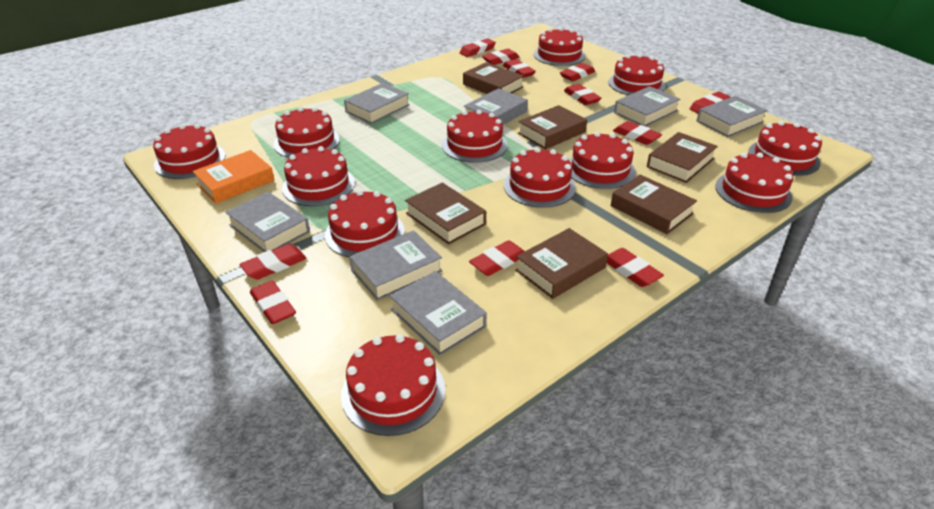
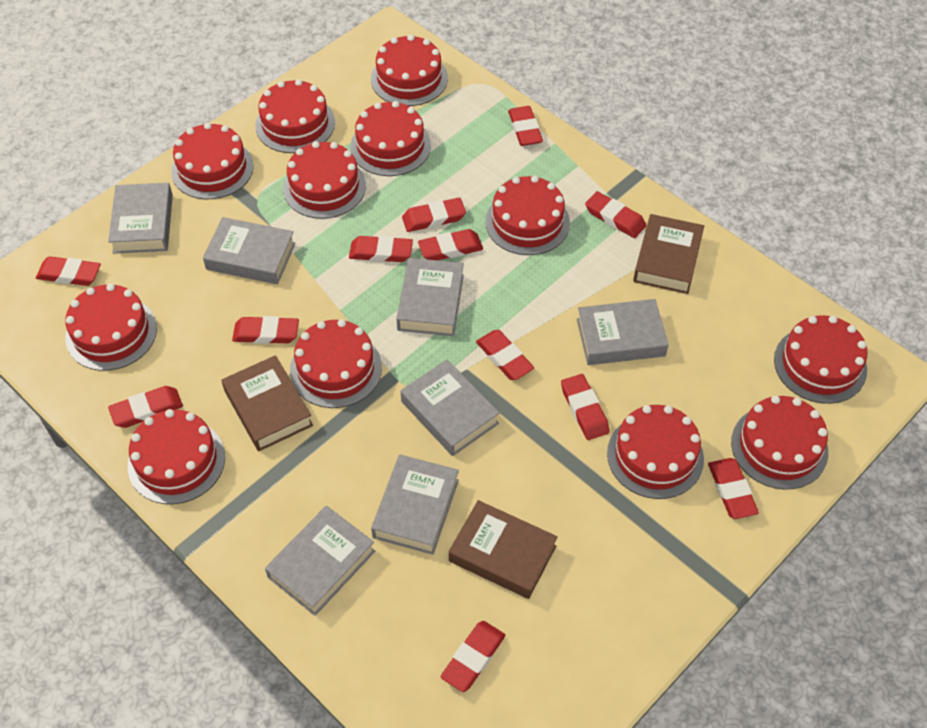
brown book: [405,182,486,245] [463,62,524,94] [515,228,608,299] [518,105,587,149] [611,175,697,234] [647,132,718,183] = 6 -> [222,355,313,451] [449,500,558,599] [633,214,704,294] = 3
orange book: [192,150,275,204] = 1 -> none = 0
red eraser: [239,244,307,279] [250,280,296,324] [459,38,496,57] [469,240,525,276] [482,49,520,65] [503,59,536,78] [560,63,595,81] [564,84,601,105] [607,248,664,287] [613,121,662,145] [690,92,730,113] = 11 -> [36,256,101,286] [108,386,183,428] [232,316,299,344] [349,236,413,262] [402,198,466,232] [418,229,483,261] [441,621,505,692] [476,330,534,380] [508,106,543,146] [561,374,610,440] [585,191,646,238] [708,458,759,519] = 12

